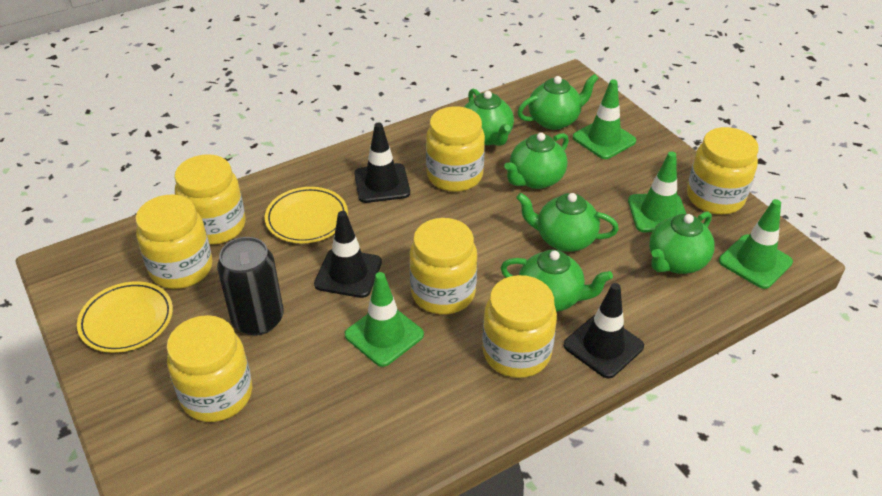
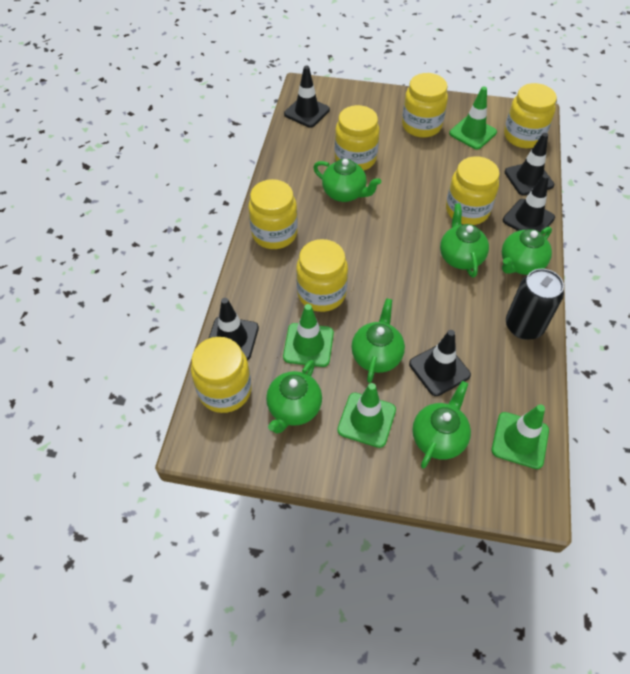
black traffic cone: [314,211,382,298] [354,122,410,203] [564,283,644,379] = 3 -> [208,298,259,361] [284,65,330,128] [409,330,471,396] [503,174,555,233] [505,133,554,196] = 5
yellow plate: [77,281,173,353] [265,187,348,243] = 2 -> none = 0

